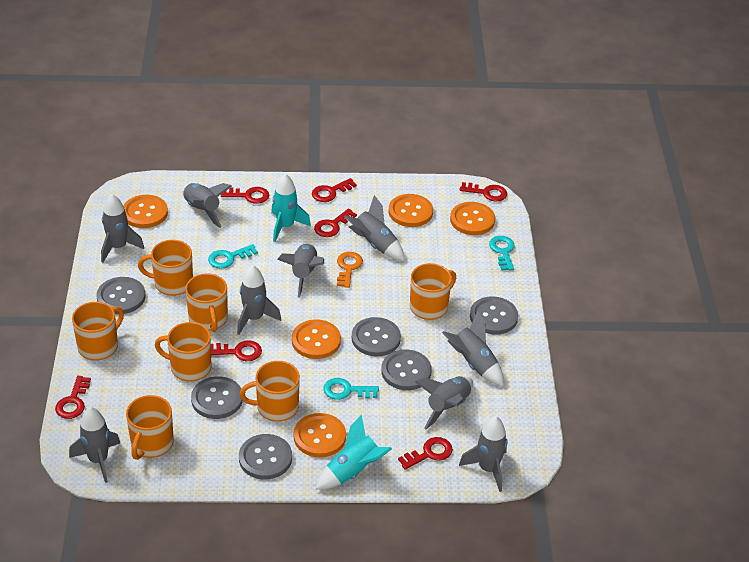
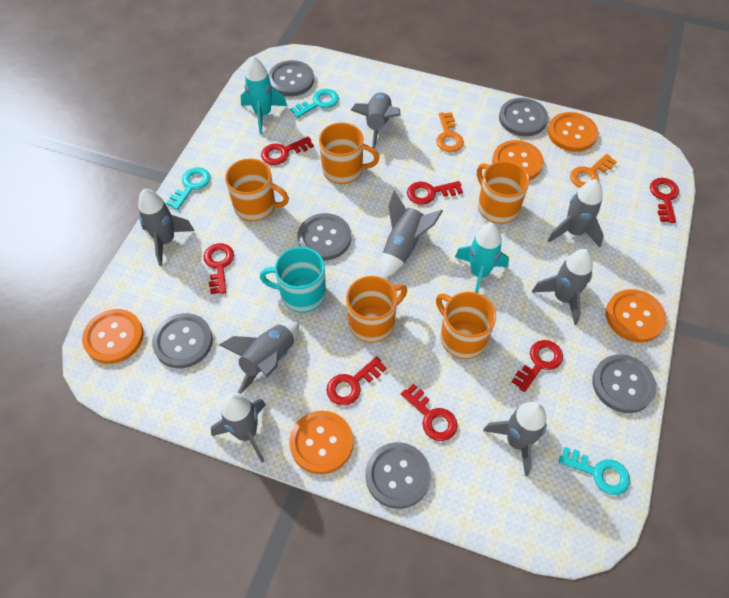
grey rocket: [69,407,120,483] [101,194,144,262] [182,183,232,228] [237,265,281,335] [277,243,324,298] [344,195,405,261] [415,376,473,429] [442,311,504,386] [459,416,507,492] = 9 -> [138,189,195,266] [211,392,266,462] [219,322,299,394] [351,92,401,149] [381,190,443,279] [483,402,547,476] [532,249,593,325] [548,179,604,247] = 8
orange key: [337,252,363,288] = 1 -> [436,112,464,152] [570,154,617,188] = 2
orange mug: [72,302,124,361] [126,395,174,460] [138,240,193,296] [155,322,211,382] [185,273,228,332] [240,361,300,422] [410,263,456,320] = 7 -> [225,158,289,221] [319,123,379,184] [346,276,407,343] [436,292,496,359] [477,161,530,224] = 5
turquoise mug: none = 0 -> [260,247,326,313] = 1

